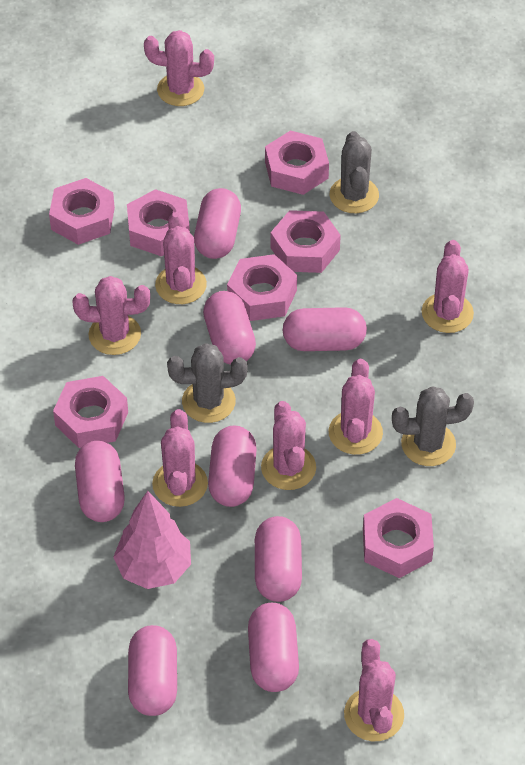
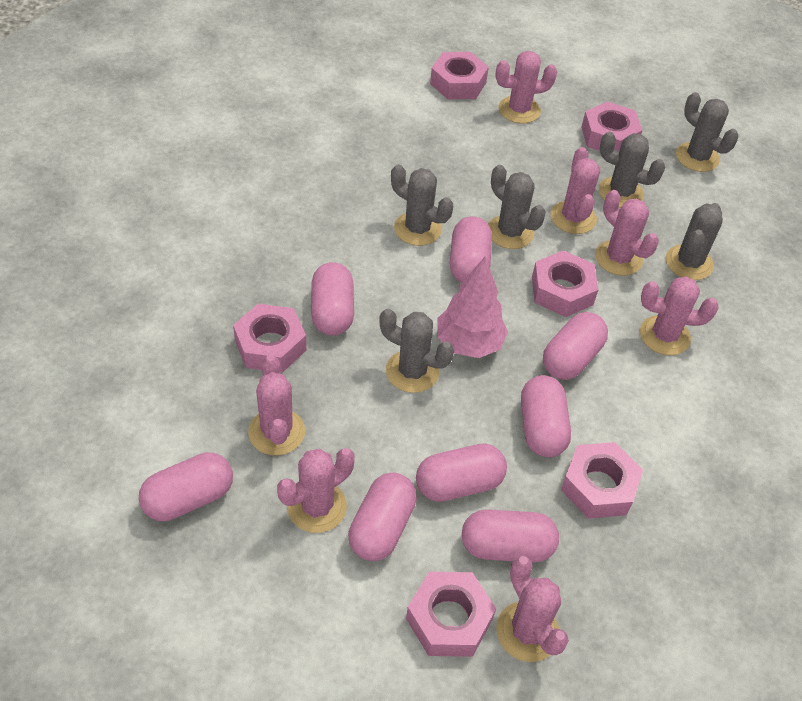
grey cactus: [167,343,248,423] [329,131,379,213] [392,386,474,466] = 3 -> [379,309,454,393] [391,164,453,246] [488,165,546,249] [599,132,665,208] [666,203,723,280] [676,92,738,172] = 6
pink cactus: [73,276,150,355] [144,30,214,106] [152,409,208,507] [155,212,207,304] [261,401,316,490] [328,359,383,455] [344,639,404,741] [422,240,474,333] = 8 -> [248,355,305,455] [277,448,355,533] [495,51,557,123] [496,555,569,662] [551,147,600,234] [595,190,659,276] [640,276,718,355] = 7
pink nut: [49,178,115,245] [53,376,128,448] [127,189,190,257] [227,254,297,321] [265,130,329,195] [271,210,341,273] [363,498,434,578] = 7 -> [233,303,306,373] [406,571,496,657] [430,52,489,100] [532,250,598,317] [561,442,643,519] [581,101,642,151] = 6

